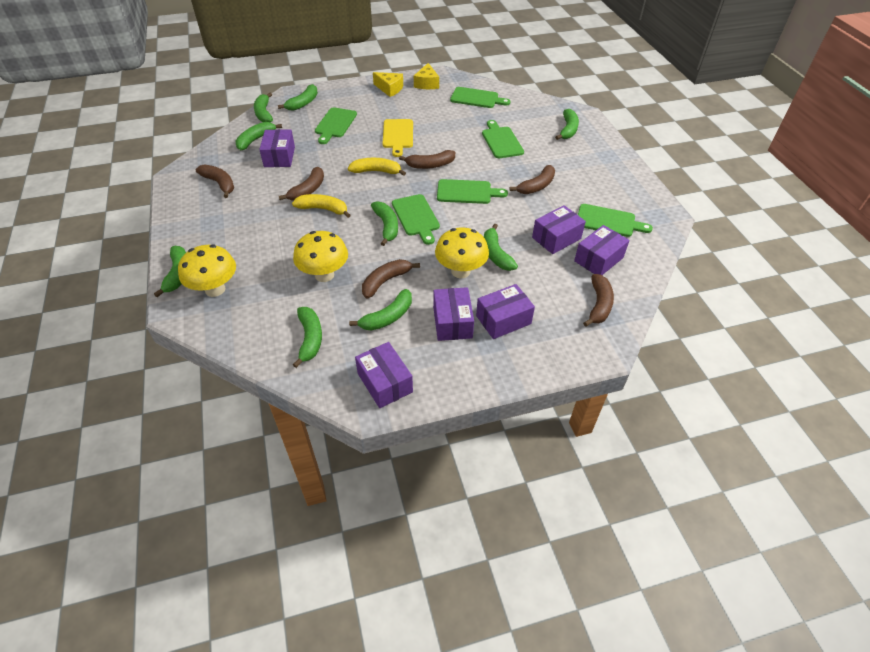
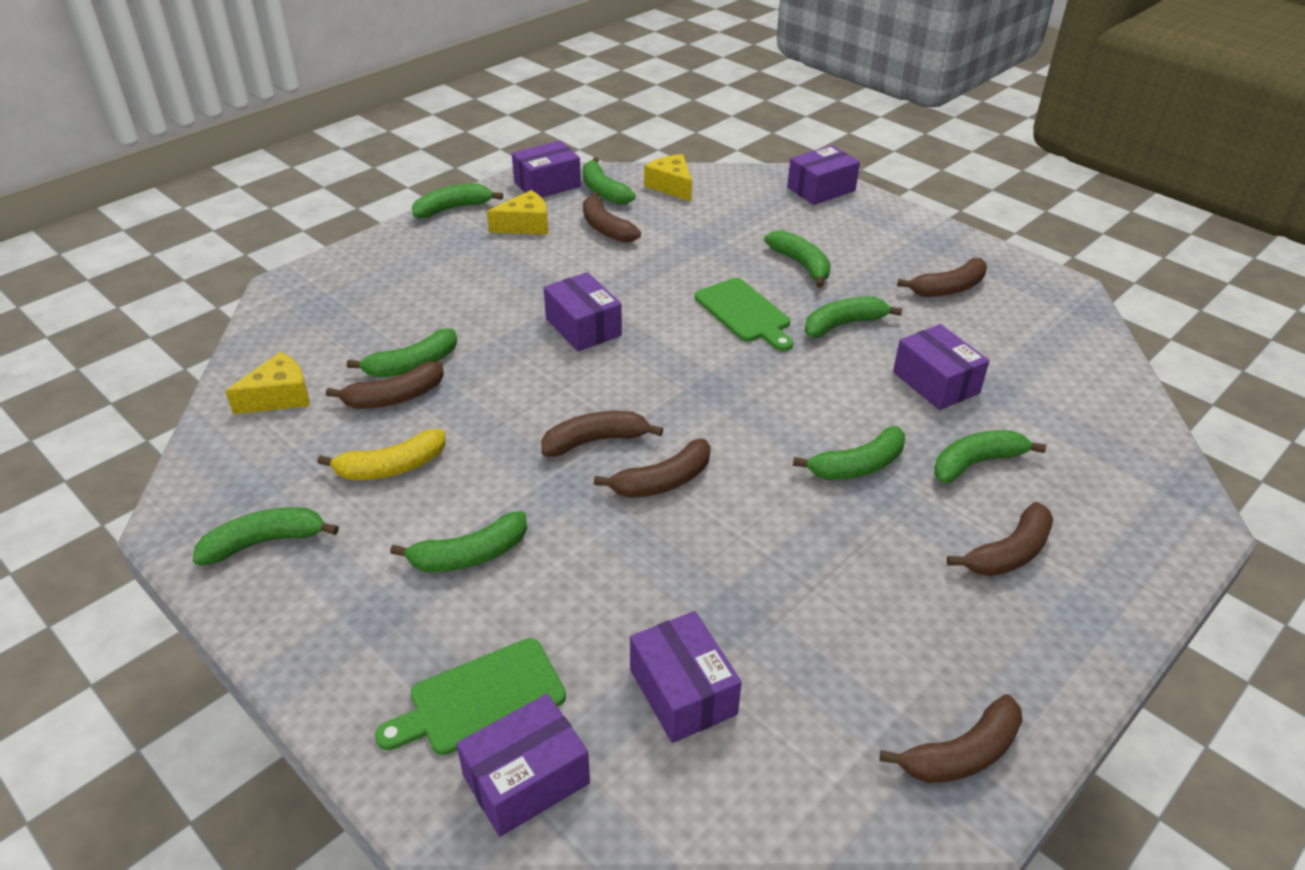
brown banana: [196,164,234,198] [279,167,324,201] [362,259,420,298] [399,150,455,169] [509,165,555,194] [583,274,614,327] = 6 -> [326,361,444,409] [541,411,663,457] [583,192,641,243] [594,439,711,498] [880,694,1023,783] [897,258,987,297] [947,502,1053,576] = 7
green cutting board: [315,107,357,144] [392,194,440,245] [437,179,508,204] [450,87,510,108] [482,120,524,158] [578,204,653,237] = 6 -> [375,638,566,755] [695,278,793,351] = 2
yellow banana: [292,194,351,218] [348,158,406,176] = 2 -> [317,429,446,480] = 1
yellow cheese: [373,72,403,97] [414,63,439,89] = 2 -> [225,352,310,414] [487,190,548,235] [644,154,692,202] = 3
yellow cutting board: [382,119,413,157] = 1 -> none = 0
yellow mushroom: [178,245,236,297] [293,231,348,282] [435,227,489,278] = 3 -> none = 0

